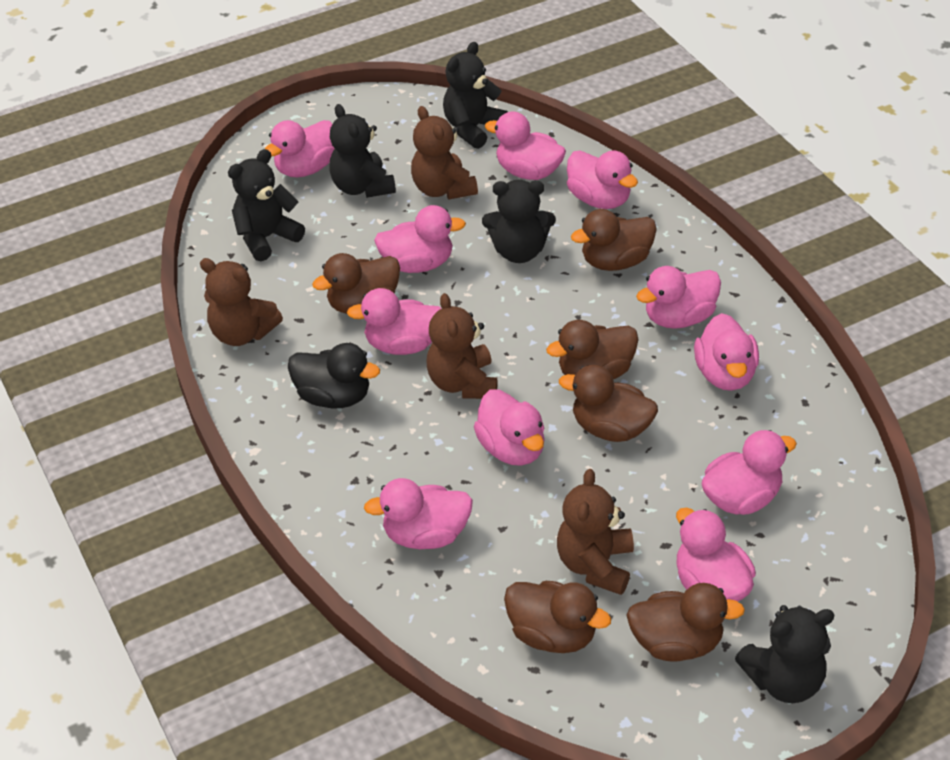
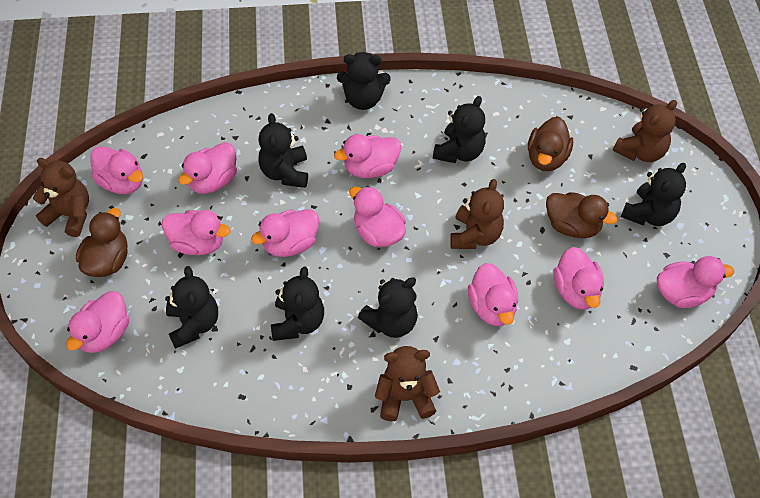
black duck: [288,343,380,408] = 1 -> none = 0
black teddy bear: [228,149,305,261] [329,104,396,198] [443,42,508,149] [482,180,556,263] [735,605,834,703] = 5 -> [165,266,218,349] [258,113,308,188] [271,266,324,341] [337,52,391,110] [358,277,418,338] [433,96,486,163] [621,163,686,226] = 7
brown duck: [312,253,400,314] [504,581,611,653] [546,320,639,379] [559,365,658,442] [571,209,657,271] [626,583,745,662] = 6 -> [76,208,127,277] [528,117,573,171] [546,192,617,238] = 3
pink duck: [265,120,335,177] [347,288,441,355] [364,478,473,549] [374,205,466,273] [474,389,545,466] [485,111,566,180] [567,150,638,209] [636,266,721,329] [676,508,756,602] [694,313,759,391] [702,430,797,515] = 11 -> [67,291,129,353] [91,146,143,194] [162,210,231,255] [178,142,237,194] [251,209,319,257] [334,134,401,178] [349,186,406,247] [468,263,518,326] [554,247,604,310] [657,256,734,308] = 10

